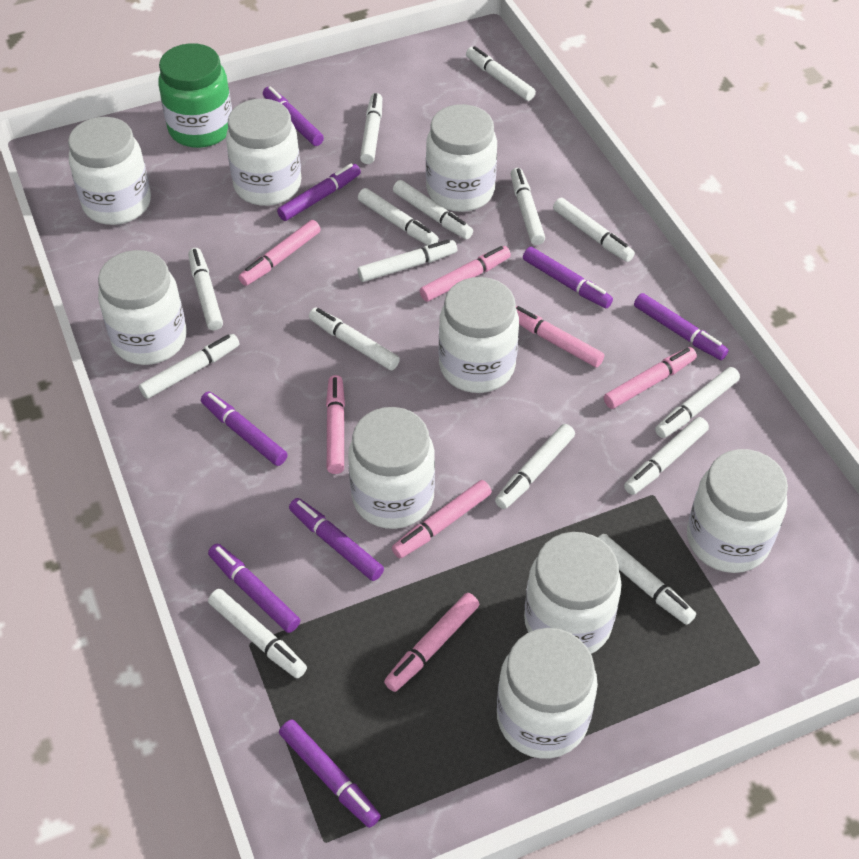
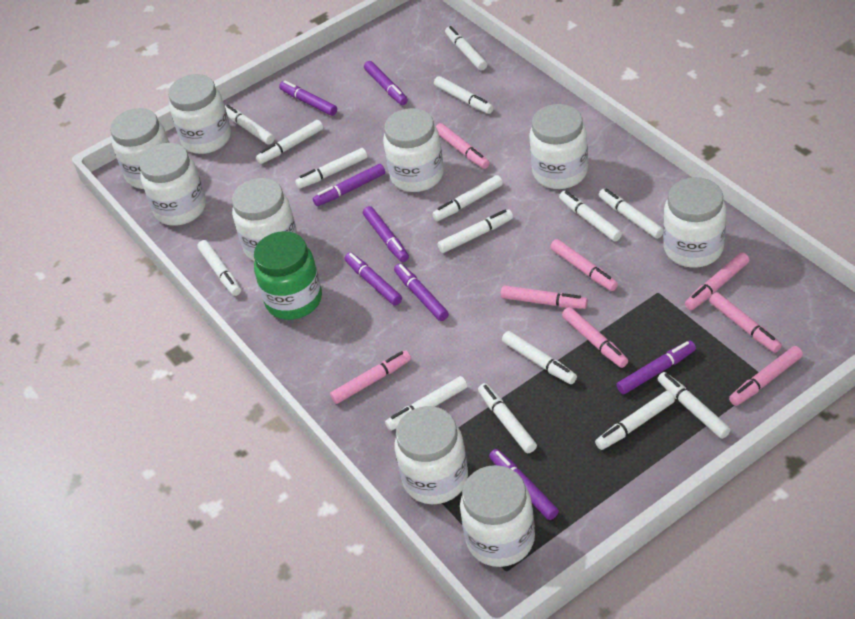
pink marker: [238,220,321,286] [326,375,345,474] [384,593,479,692] [392,480,492,559] [420,246,511,302] [516,306,604,367] [604,347,697,409] = 7 -> [330,350,411,404] [436,123,490,169] [501,285,588,309] [550,239,618,291] [562,307,628,368] [685,252,749,310] [709,292,782,353] [729,346,803,406] = 8

